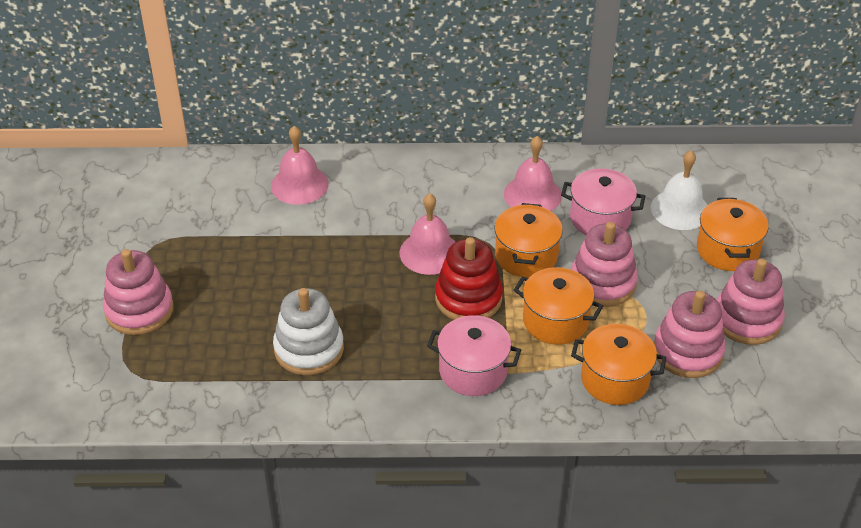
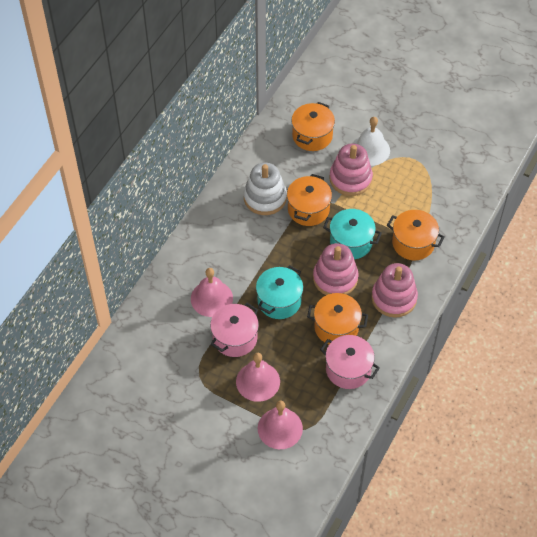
pink stacking toy: [103,249,173,335] [571,222,638,307] [654,291,726,378] [717,258,785,345] = 4 -> [313,243,358,295] [329,144,373,196] [371,263,418,318] = 3
red stacking toy: [435,237,503,320] = 1 -> none = 0
turquoise pot: none = 0 -> [256,265,303,319] [323,209,382,259] = 2

